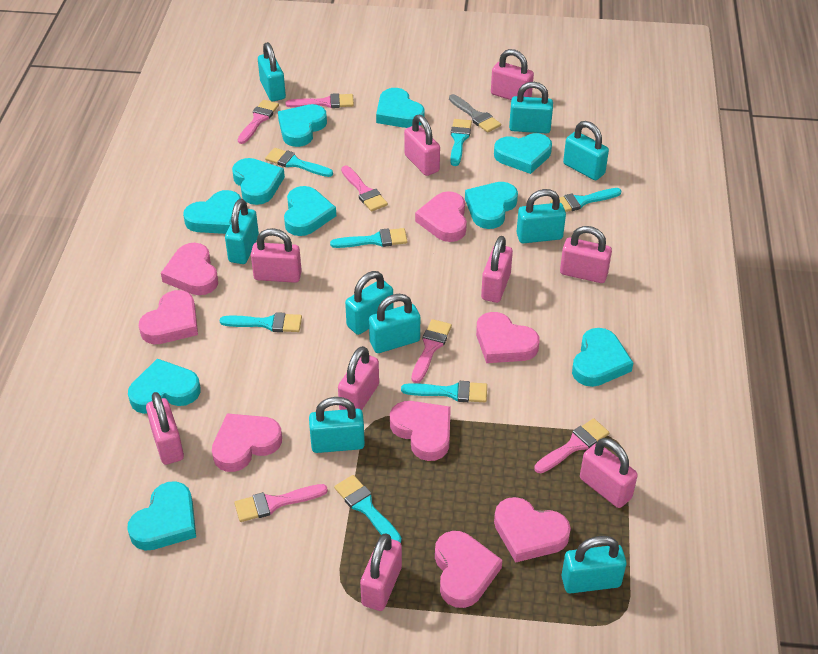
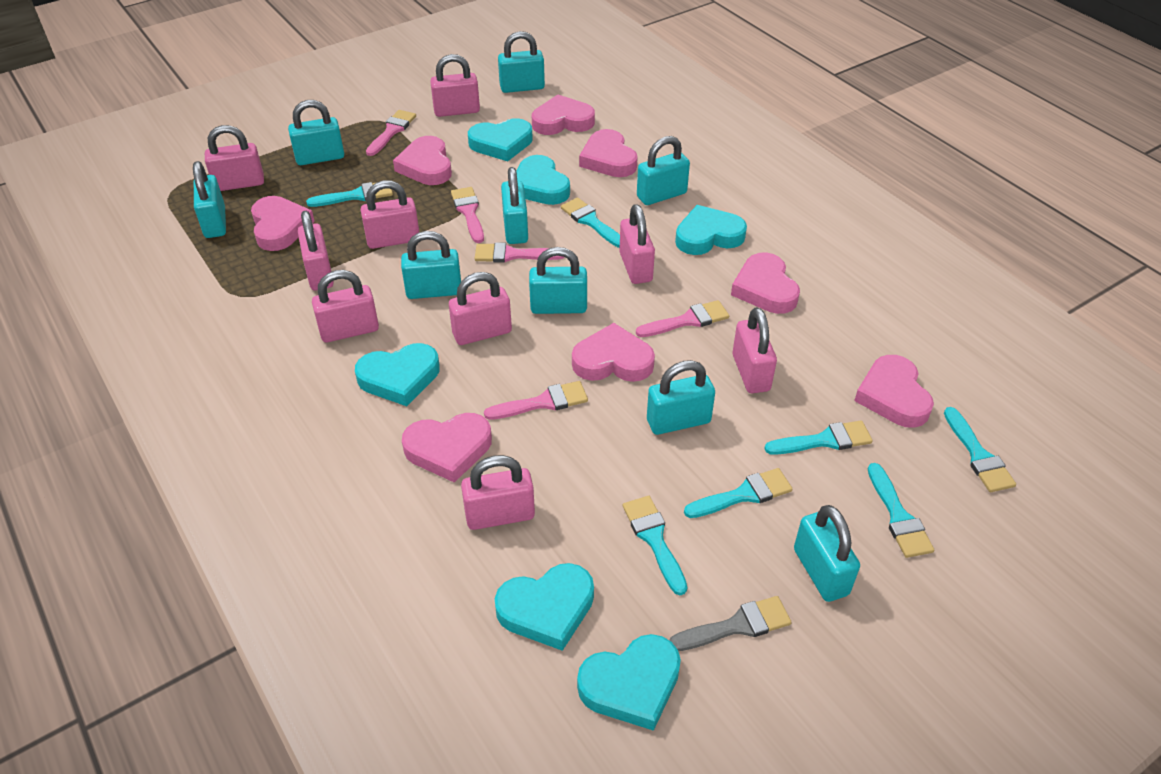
pink brush: [234,484,328,522] [238,100,279,144] [285,93,354,108] [341,166,388,212] [412,319,452,383] [534,418,609,473] = 6 -> [366,110,416,156] [451,187,484,243] [475,242,565,263] [484,381,588,420] [636,300,729,337] = 5
turquoise heart: [127,481,196,550] [128,358,200,414] [183,190,241,234] [232,158,285,205] [278,104,327,147] [284,186,336,236] [376,88,425,128] [465,182,518,229] [494,133,552,174] [572,328,633,387] = 10 -> [355,343,440,406] [468,118,533,161] [495,563,594,651] [516,155,570,205] [577,634,681,731] [675,205,747,255] = 6

